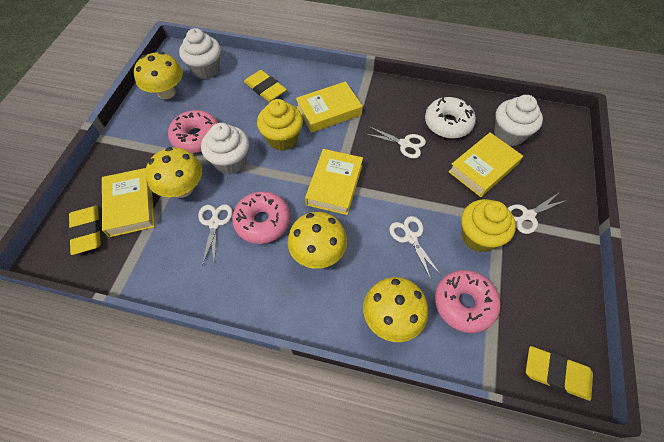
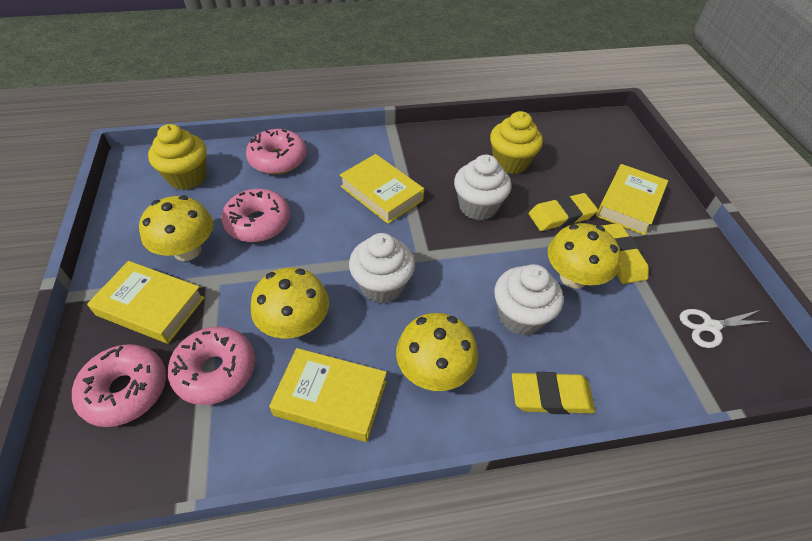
pink donut: [168,110,218,153] [232,191,290,244] [435,270,500,333] = 3 -> [72,344,166,427] [168,327,255,405] [221,189,290,242] [246,129,307,174] = 4
white donut: [425,97,476,139] = 1 -> none = 0
white scissors: [198,205,232,266] [364,126,426,158] [389,216,441,279] [508,193,567,234] = 4 -> [679,309,771,348] = 1

